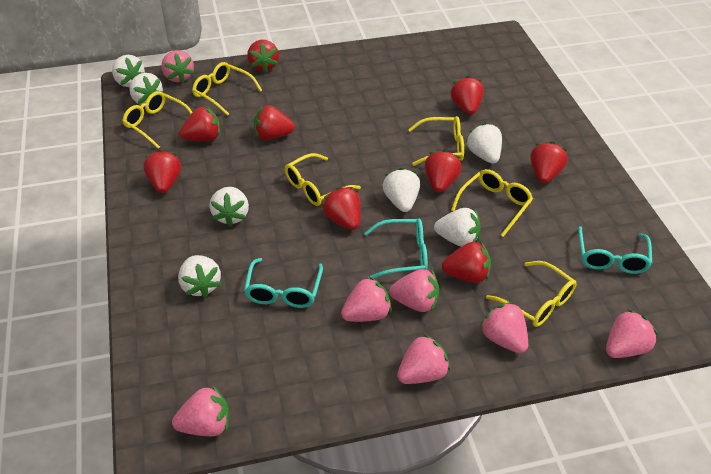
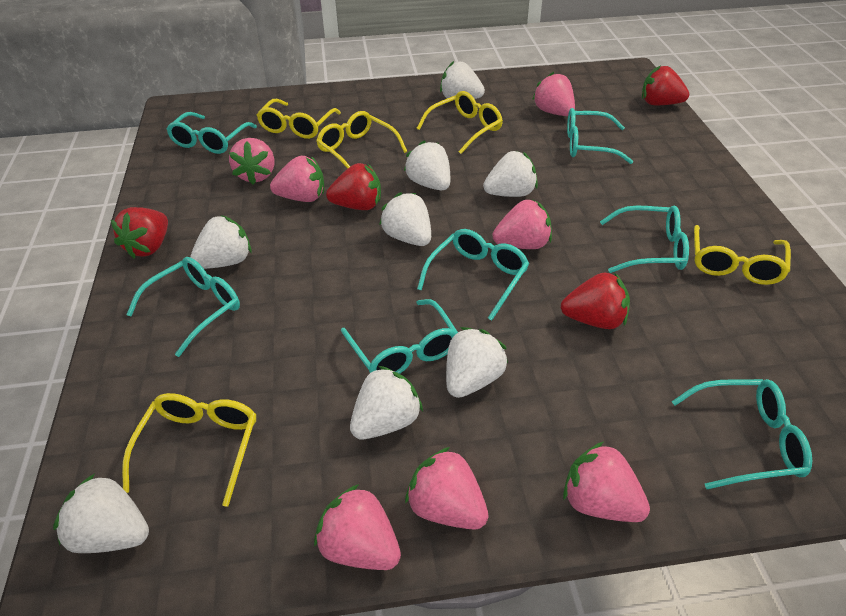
red strawberry: [143,150,181,193] [179,107,220,141] [247,40,279,72] [254,105,295,140] [322,187,361,230] [425,150,462,192] [442,241,491,283] [451,76,484,115] [530,141,567,183] = 9 -> [111,207,168,258] [326,163,381,210] [561,272,630,329] [642,66,689,105] = 4
turquoise glasses: [244,258,323,308] [364,219,428,279] [578,226,652,274] = 3 -> [126,257,240,357] [166,112,257,154] [341,299,458,374] [417,229,529,321] [567,108,633,164] [600,206,689,273] [672,379,812,489] = 7
white strawberry: [112,55,145,87] [129,73,163,105] [178,255,221,298] [210,187,249,227] [383,168,420,212] [434,208,481,247] [466,123,502,164] = 7 -> [53,474,149,553] [190,215,251,269] [350,366,423,439] [379,192,431,246] [404,140,450,190] [440,61,485,99] [446,327,508,398] [483,151,538,197] = 8
yellow glasses: [122,91,192,149] [192,62,262,116] [285,153,361,206] [408,116,464,166] [451,169,533,237] [486,261,577,327] = 6 -> [122,393,256,507] [257,99,341,139] [316,111,407,169] [417,91,503,154] [694,225,791,285] = 5

